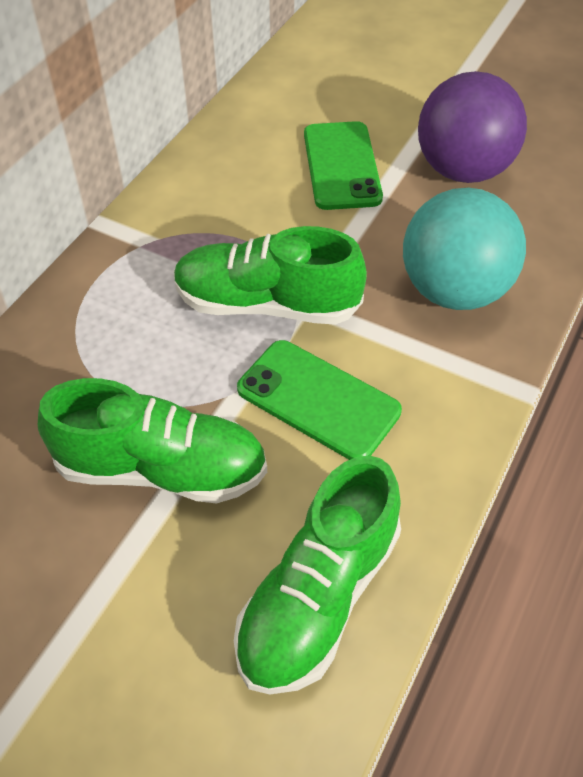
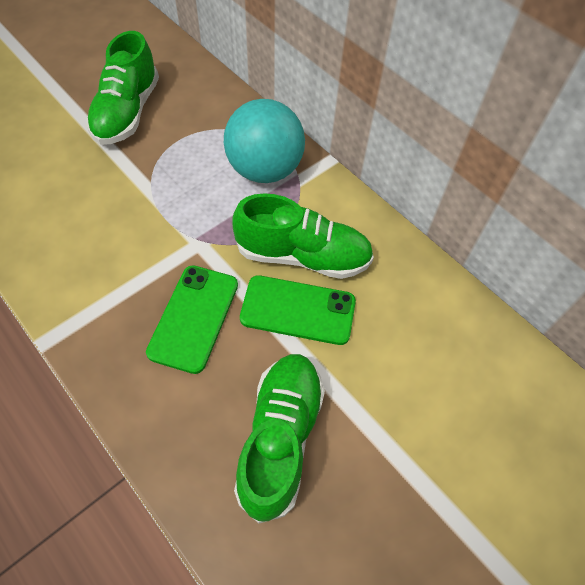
purple ball: [418,71,527,183] = 1 -> none = 0

